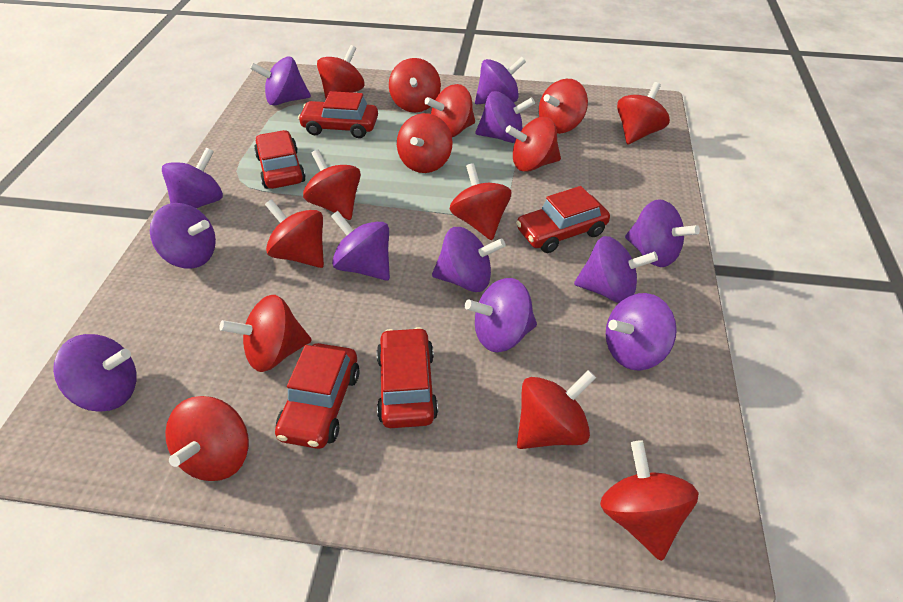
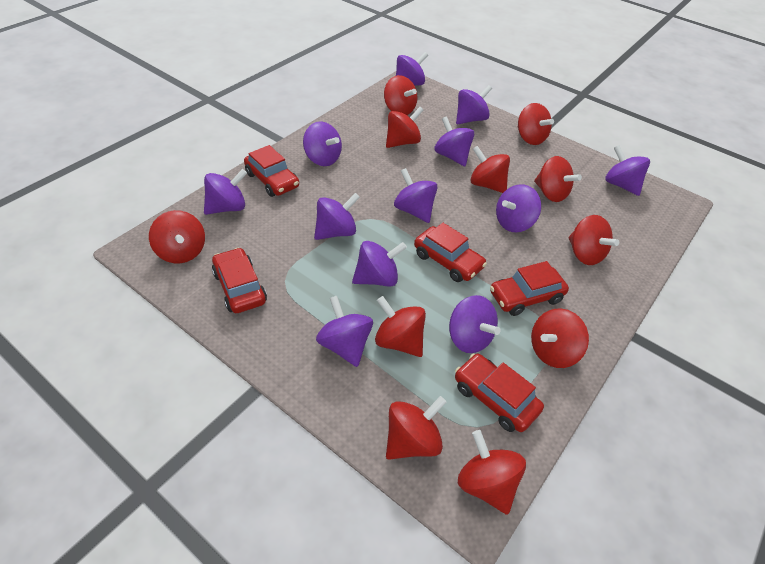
red spinning top: [165,396,249,481] [219,295,312,372] [265,199,324,268] [303,150,361,220] [317,45,364,98] [389,58,441,112] [397,113,453,173] [425,84,475,137] [449,163,511,240] [506,117,561,172] [517,370,596,449] [539,79,588,134] [600,440,699,561] [617,82,670,144] = 14 -> [149,210,205,263] [375,296,426,357] [384,75,417,115] [386,107,424,148] [386,396,446,460] [458,430,526,515] [470,146,510,193] [518,103,554,145] [531,308,589,368] [534,156,582,202] [568,215,619,265] = 11

